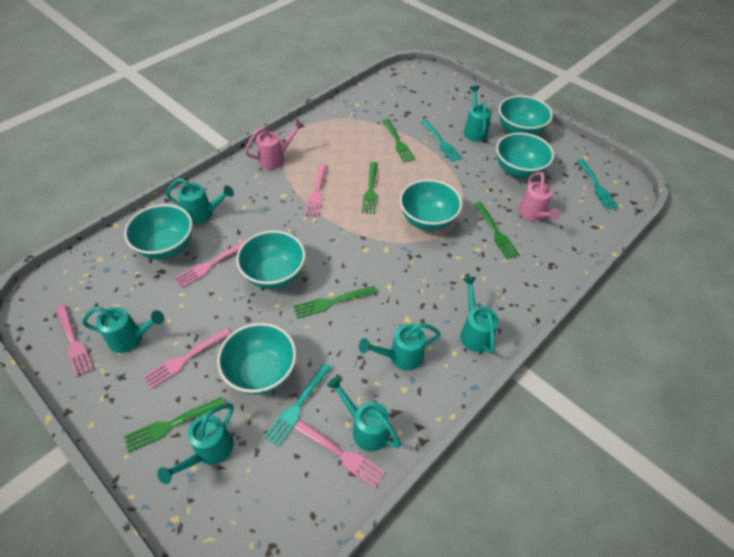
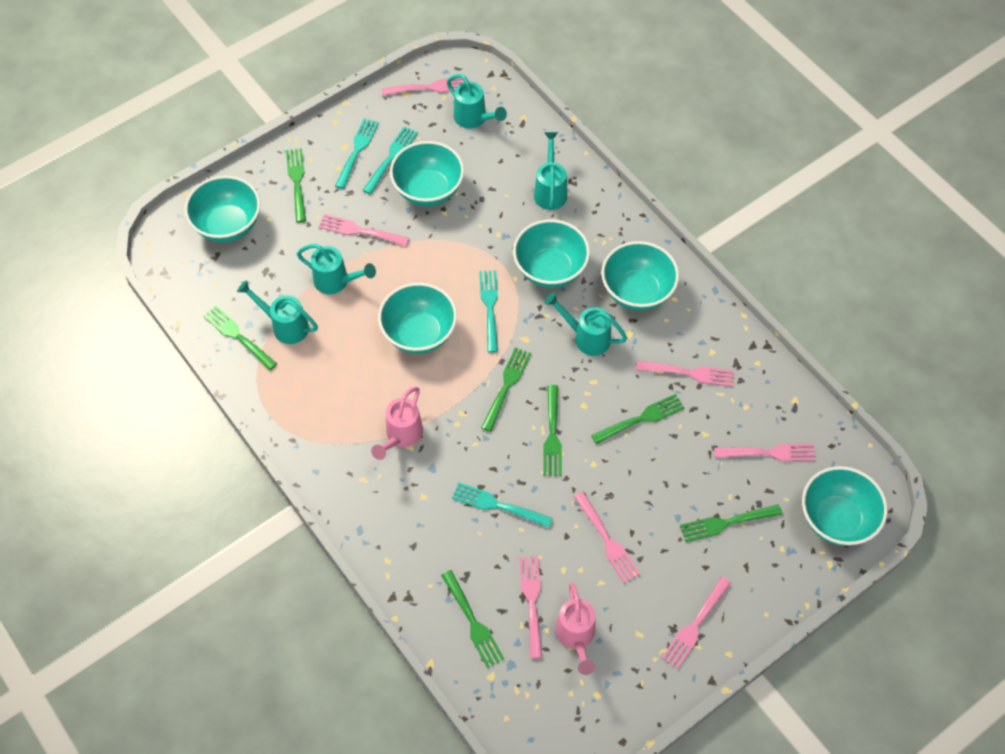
green fork: [124,397,224,453] [293,286,377,319] [362,162,378,214] [382,119,415,162] [474,202,520,259] = 5 -> [203,306,277,371] [286,148,306,222] [441,570,504,668] [481,347,531,432] [543,385,562,476] [591,394,684,444] [680,504,782,542] = 7
pink fork: [56,304,93,377] [143,328,231,389] [174,240,246,288] [294,420,385,488] [305,164,327,217] = 5 -> [319,214,409,246] [382,77,467,96] [519,556,542,658] [574,492,640,583] [636,361,734,387] [662,577,731,669] [714,444,816,461] = 7
turquoise fork: [264,363,332,447] [421,120,463,162] [577,159,618,210] = 3 -> [335,118,379,189] [362,126,418,194] [452,482,553,528] [479,271,498,353] = 4
turquoise watering can: [82,307,164,353] [157,404,234,484] [166,178,234,224] [327,376,401,452] [359,323,440,371] [460,277,498,354] [464,86,491,141] = 7 -> [237,280,318,344] [297,244,376,294] [447,74,507,128] [534,132,567,210] [545,292,627,356] = 5

